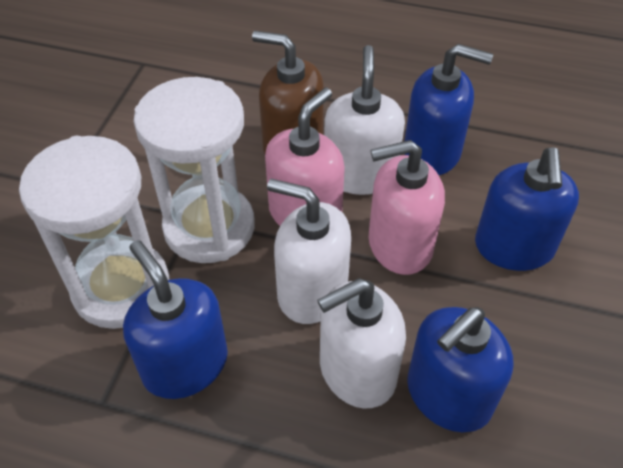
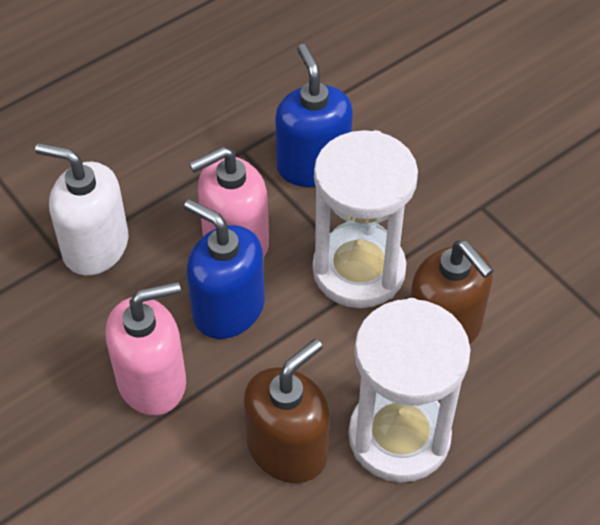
blue soap dispenser: [123,240,228,399] [404,44,493,175] [407,307,513,432] [475,147,579,271] = 4 -> [184,199,265,339] [275,44,353,187] = 2
brown soap dispenser: [252,31,324,154] = 1 -> [244,339,330,483] [410,240,493,344] = 2
white soap dispenser: [267,179,351,324] [317,278,406,409] [324,45,405,195] = 3 -> [35,143,128,276] = 1

